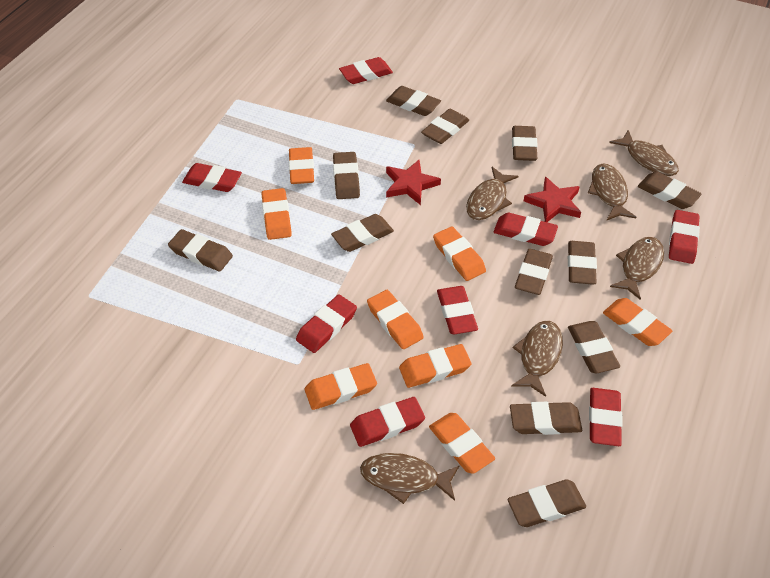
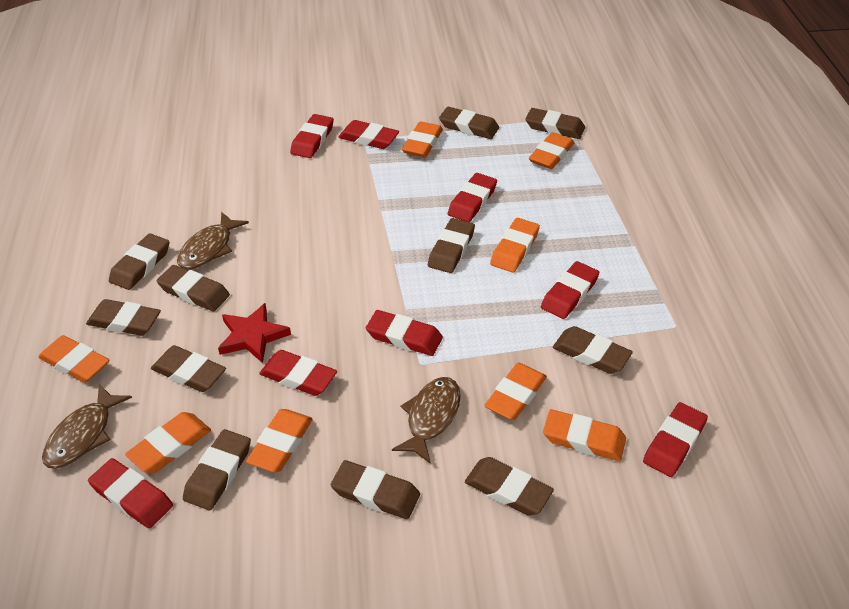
brown eraser: [168,229,233,272] [331,214,394,252] [333,152,360,199] [386,86,441,116] [421,109,469,144] [508,479,586,527] [510,402,582,435] [512,126,538,161] [515,249,553,295] [568,241,597,285] [568,321,620,373] [638,172,701,209] = 12 -> [86,299,161,336] [109,233,169,290] [151,345,226,392] [157,265,230,311] [183,429,251,510] [331,460,420,519] [428,218,475,273] [439,107,499,139] [465,457,554,516] [525,108,585,139] [553,326,633,374] = 11
brown fish: [360,453,460,504] [466,167,518,220] [511,321,563,397] [588,164,637,221] [609,130,679,176] [610,237,664,300] = 6 -> [42,384,132,469] [177,212,249,270] [392,377,461,464] = 3
red star: [386,160,441,205] [524,177,581,222] = 2 -> [218,303,291,363] = 1

